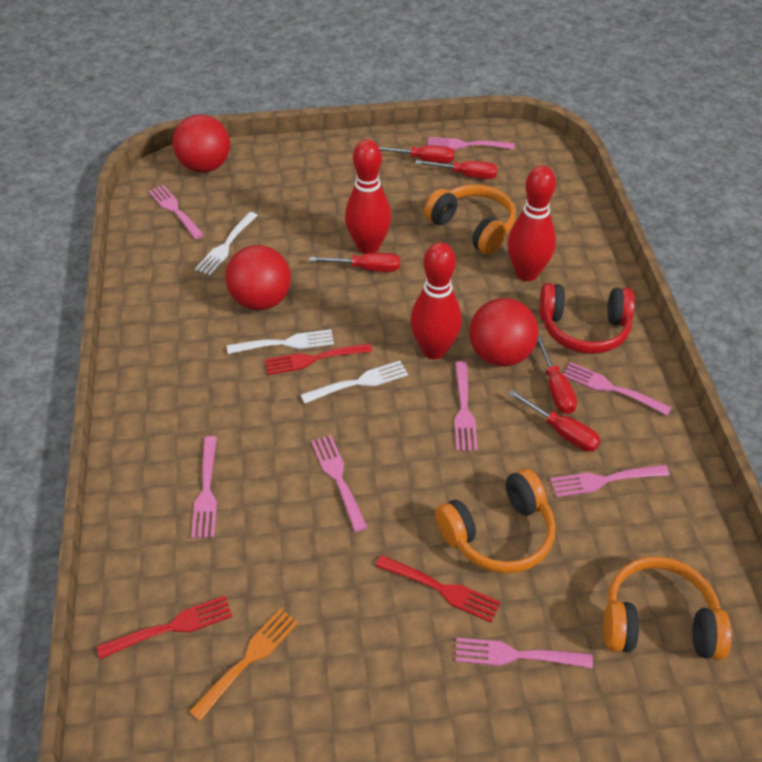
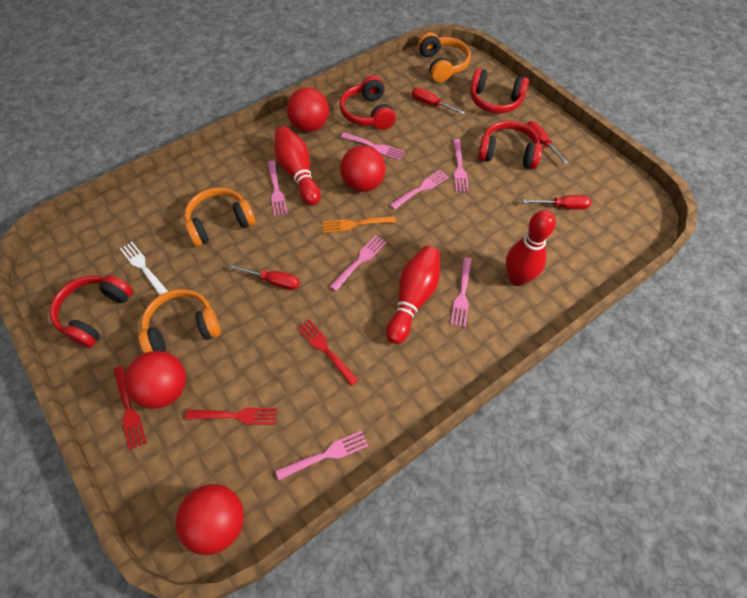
pink fork: [149,185,204,239] [191,436,217,538] [311,435,368,532] [427,137,515,150] [454,361,478,451] [455,638,593,668] [550,465,670,497] [563,362,672,416] = 8 -> [267,161,287,216] [275,431,368,480] [330,235,387,291] [341,132,405,161] [390,169,449,210] [450,257,472,327] [453,139,469,192] = 7
red ball: [173,115,230,172] [225,245,291,310] [469,298,538,367] = 3 -> [124,351,186,409] [175,484,244,555] [287,87,329,132] [340,145,385,192] = 4
red headphones: [539,283,635,354] = 1 -> [50,275,133,348] [340,76,396,130] [470,68,529,114] [478,121,542,169] = 4
red screwdriver: [309,253,400,272] [379,146,455,163] [415,160,498,179] [508,390,601,452] [537,335,577,414] = 5 -> [230,265,300,290] [412,88,465,115] [523,195,592,210] [526,121,569,164] = 4
white fork: [195,212,258,276] [227,329,334,354] [301,361,408,404] = 3 -> [120,242,168,295] = 1

